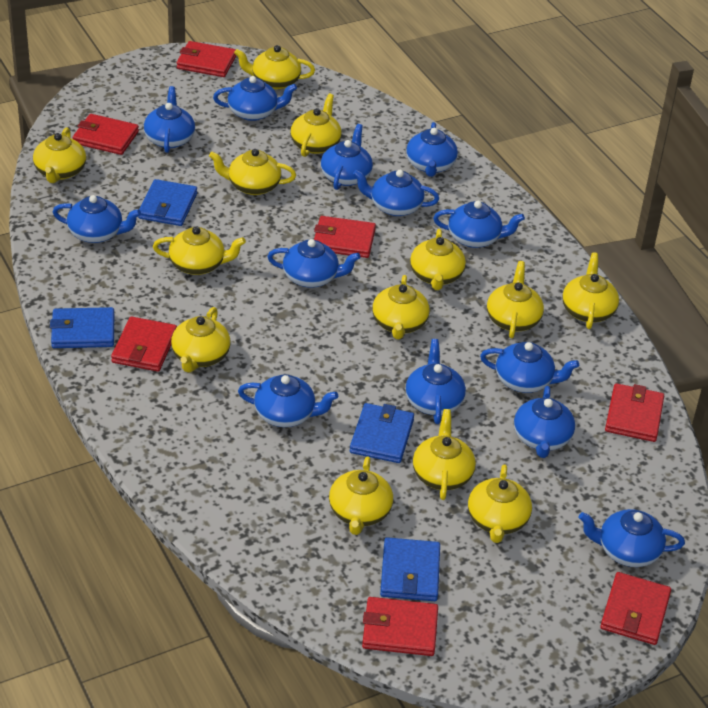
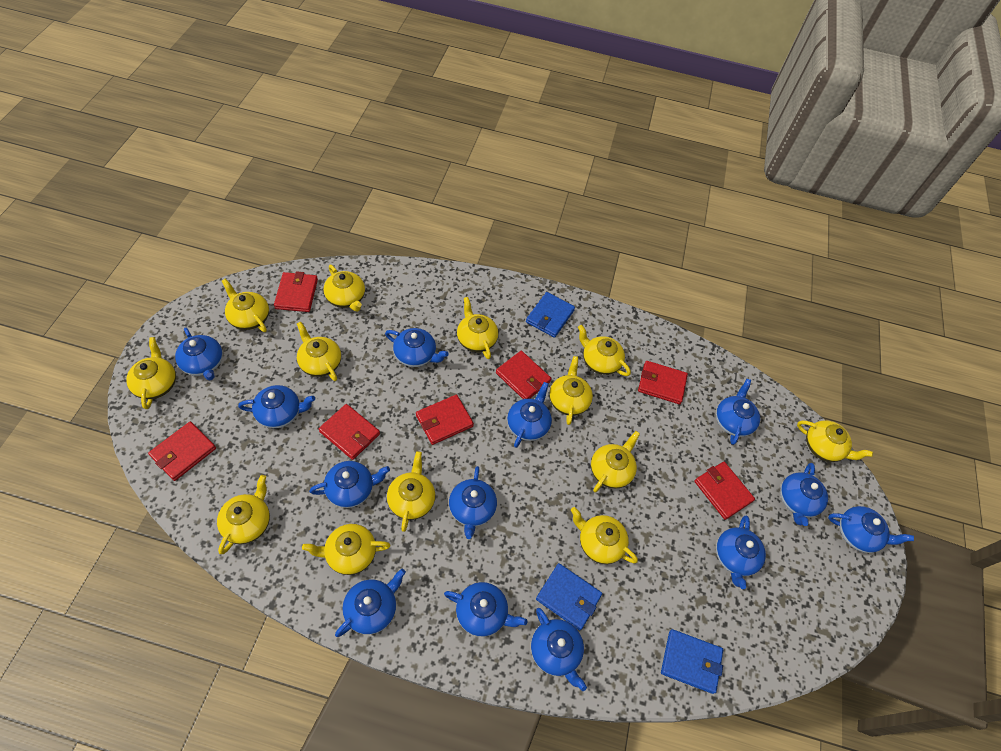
blue wallet: [50,307,114,348] [138,179,197,226] [350,403,414,463] [380,537,440,601] = 4 -> [526,292,575,338] [536,563,602,630] [661,629,723,694] = 3

